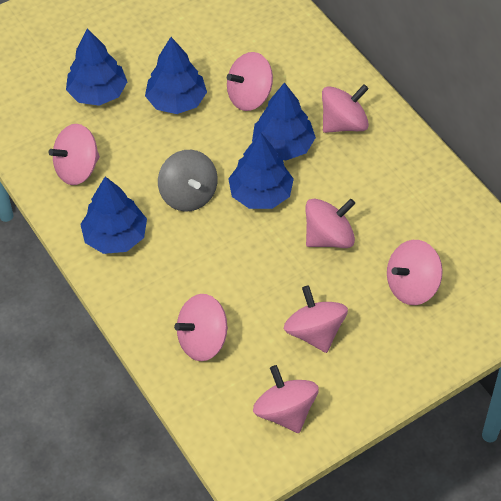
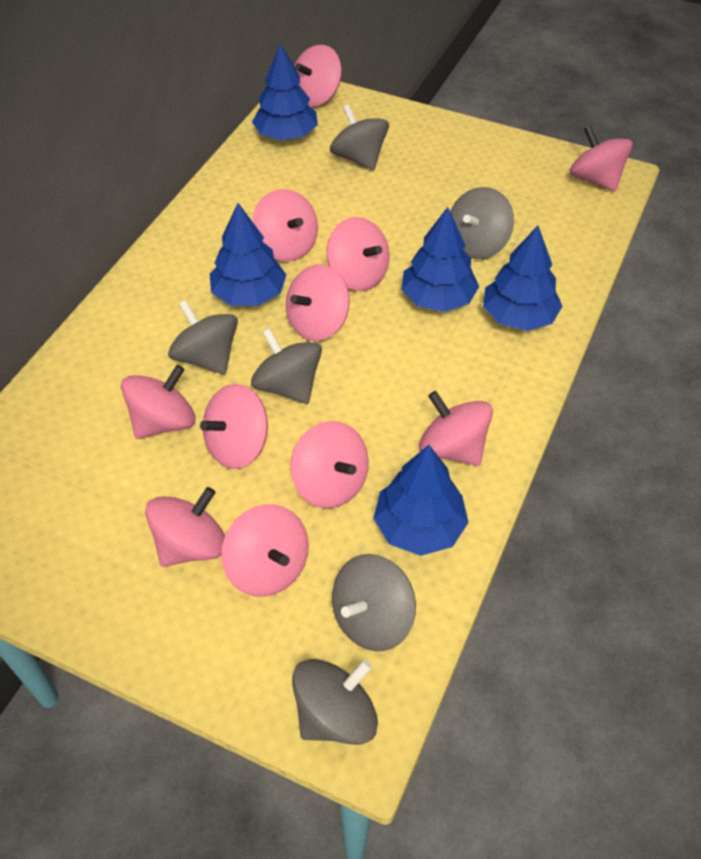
grey spinning top: [158,150,218,212] = 1 -> [168,300,238,374] [251,328,322,404] [292,659,378,745] [330,104,389,171] [332,554,416,651] [450,187,514,259] = 6
pink spinning top: [48,124,100,185] [174,294,228,361] [227,52,273,111] [253,365,319,433] [284,285,348,353] [306,198,355,248] [322,84,369,133] [387,240,443,305] = 8 -> [121,365,195,439] [145,487,225,567] [200,384,268,469] [221,504,309,597] [252,189,318,262] [286,264,350,341] [291,421,369,508] [294,45,342,107] [327,217,390,291] [419,391,493,466] [569,125,633,192] = 11

